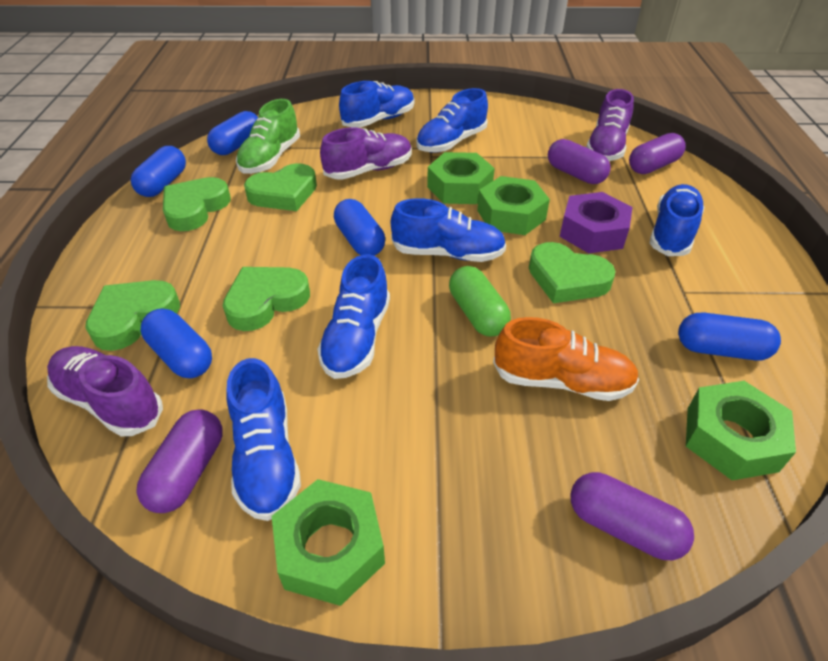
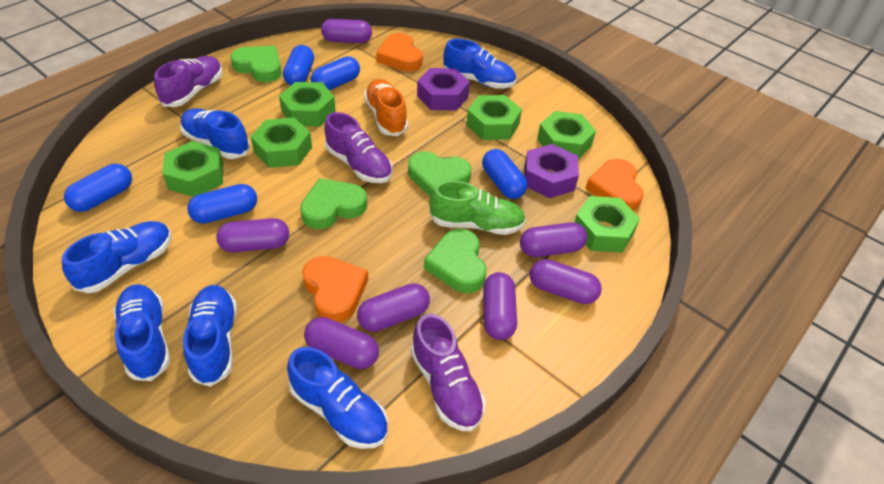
green capsule: [449,266,511,337] = 1 -> none = 0
green heart: [85,280,180,351] [163,177,231,231] [223,267,310,331] [244,163,317,211] [529,242,615,303] = 5 -> [230,46,282,82] [300,178,367,229] [408,151,471,197] [424,229,486,293] = 4
green nut: [272,479,385,606] [427,152,495,204] [477,176,550,235] [686,381,796,480] = 4 -> [162,141,223,197] [251,117,312,168] [279,82,336,127] [467,95,522,140] [537,111,596,159] [574,196,640,253] = 6
orange heart: none = 0 -> [302,256,368,322] [376,33,423,71] [585,159,644,211] = 3
purple capsule: [136,409,223,513] [548,139,611,184] [570,472,694,560] [629,133,686,174] = 4 -> [216,218,289,252] [304,317,379,369] [321,19,372,43] [357,283,430,332] [483,272,517,340] [520,222,587,257] [529,259,602,304] = 7
purple nut: [560,192,633,253] = 1 -> [417,68,470,110] [524,144,579,198] = 2

